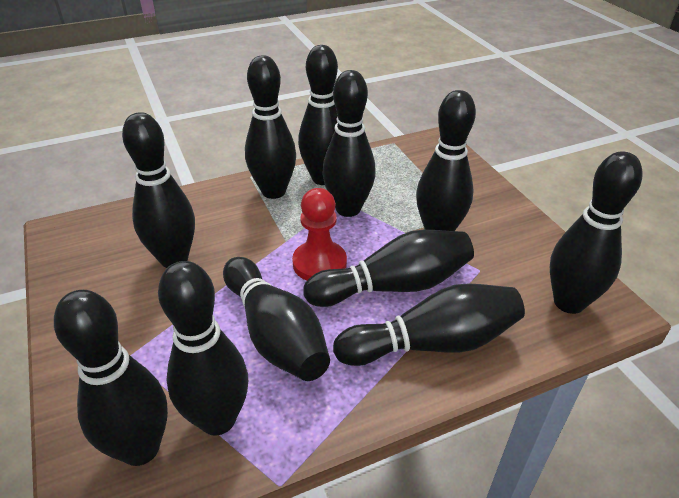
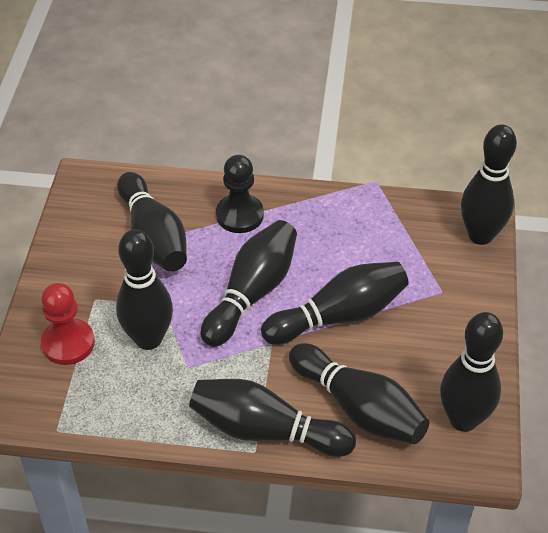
black bowling pin: [54,290,168,466] [122,112,195,268] [158,261,248,436] [223,257,330,381] [245,55,296,199] [298,45,338,185] [303,230,474,307] [322,70,376,217] [333,283,525,366] [416,90,476,231] [550,151,642,314] = 11 -> [116,229,173,350] [117,172,187,272] [189,379,356,457] [201,220,297,347] [261,261,409,345] [289,343,429,444] [440,312,503,432] [461,125,517,245] = 8
black pawn: none = 0 -> [216,155,264,233] = 1

